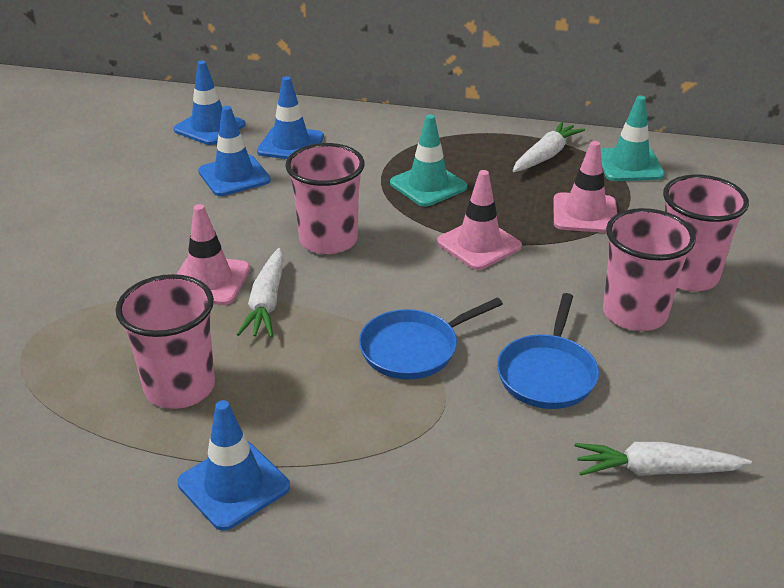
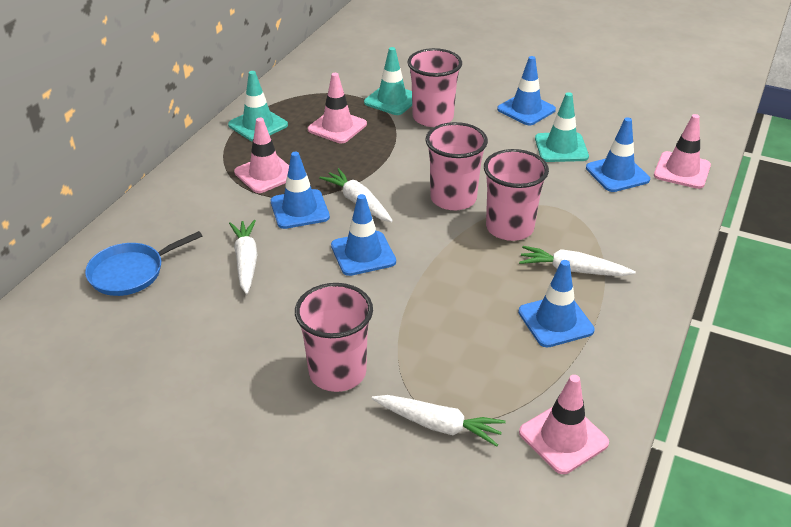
blue pan: [359,298,503,380] [497,293,599,409] = 2 -> [85,231,202,296] = 1
blue traffic cone: [174,61,245,145] [177,400,290,531] [198,106,271,196] [257,76,324,159] = 4 -> [271,152,330,229] [331,194,396,276] [497,56,556,126] [518,260,595,347] [586,117,650,192] = 5
pink traffic cone: [176,204,250,305] [437,170,522,270] [553,141,617,233] = 3 -> [234,118,289,193] [308,73,367,143] [519,375,609,474] [654,114,711,189] = 4
turquoise traffic cone: [390,114,467,207] [601,95,665,181] = 2 -> [228,71,288,142] [364,47,412,115] [535,92,589,162] = 3
white carrot: [237,248,284,337] [513,121,585,172] [575,442,752,476] = 3 -> [229,220,257,294] [319,168,393,222] [372,395,506,447] [519,246,636,276] = 4

